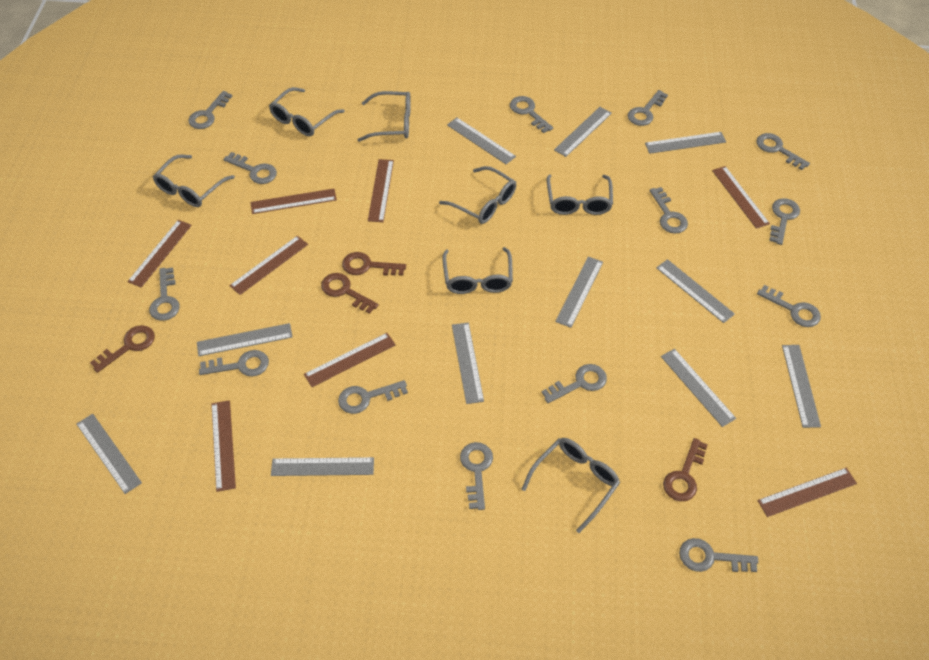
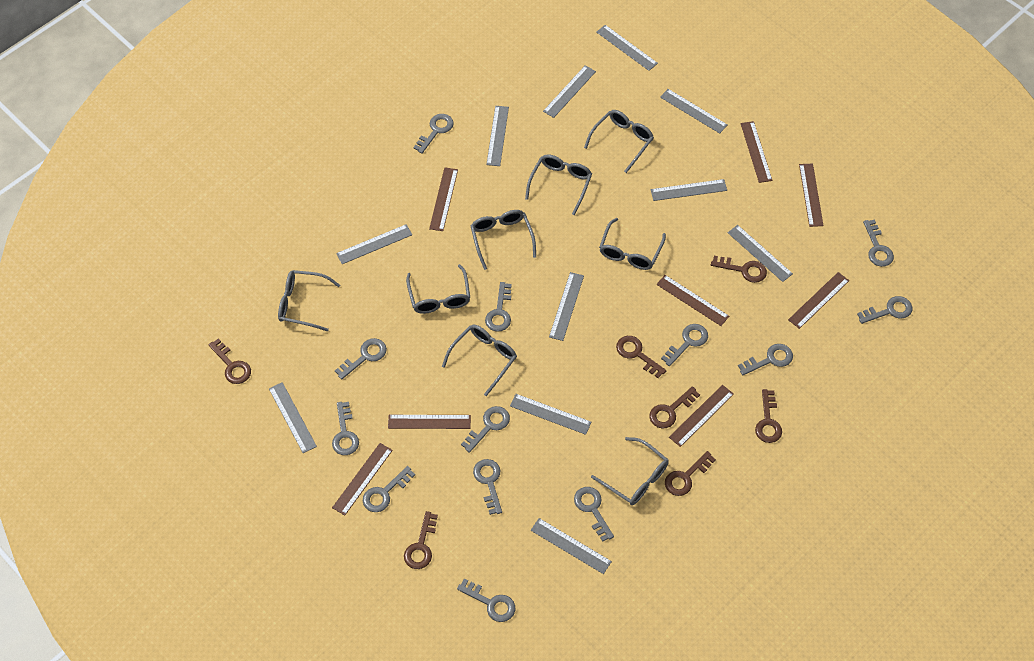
brown key: [90,325,155,373] [321,273,379,314] [342,252,406,276] [663,438,708,501] = 4 -> [208,339,251,384] [404,511,438,569] [616,336,666,378] [649,386,700,428] [665,451,716,496] [711,256,767,283] [755,389,782,443] = 7
grey glasses: [153,154,235,207] [269,87,345,136] [358,91,411,142] [439,166,516,224] [442,247,513,294] [522,438,620,533] [547,174,613,215] = 7 -> [278,270,340,332] [406,264,470,314] [442,325,517,396] [471,210,536,270] [525,155,592,215] [584,110,654,173] [591,437,669,505] [599,218,666,270] = 8
grey key: [149,268,180,321] [188,91,232,129] [199,350,269,376] [224,152,277,184] [338,380,408,414] [460,442,493,510] [510,96,553,133] [542,364,607,403] [628,90,668,126] [650,187,688,234] [679,538,758,572] [756,133,810,170] [757,285,821,327] [769,198,800,245] = 14 -> [332,402,359,455] [335,338,387,380] [363,466,415,512] [413,114,454,154] [457,579,515,622] [461,406,510,453] [473,459,502,515] [485,282,512,332] [574,487,614,542] [661,324,708,366] [738,344,793,375] [857,296,912,324] [863,220,894,267] = 13

